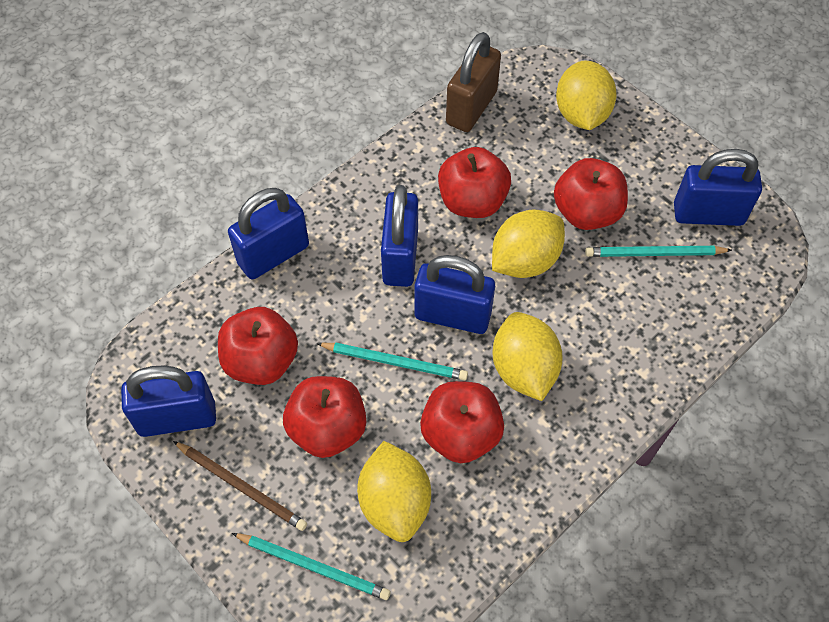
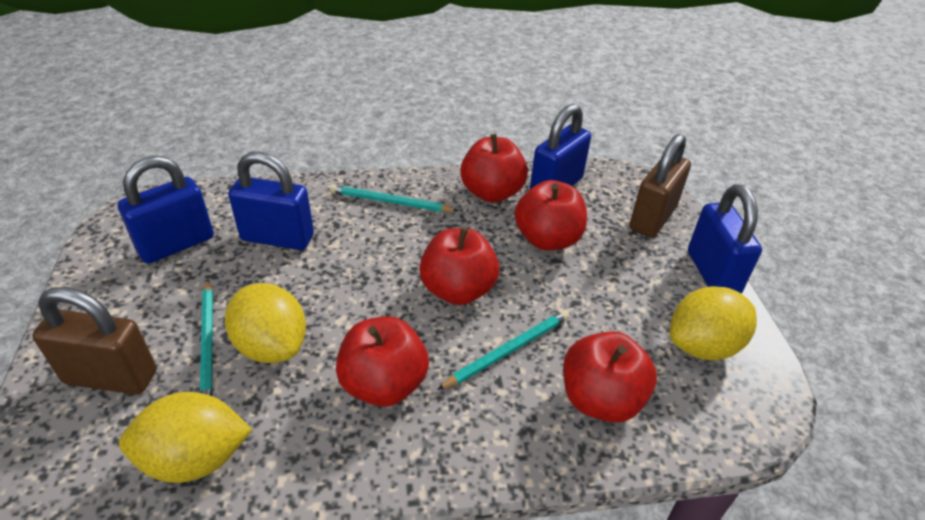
blue padlock: [121,365,216,437] [228,188,309,280] [381,185,418,287] [415,255,495,334] [674,149,762,226] = 5 -> [118,156,214,264] [228,152,314,250] [530,104,591,189] [688,184,762,293] = 4
brown padlock: [446,32,501,132] = 1 -> [32,287,157,395] [629,134,691,238] = 2
brown pencil: [173,441,307,531] = 1 -> none = 0
yellow lemon: [357,441,431,542] [492,209,565,278] [492,312,563,401] [556,60,617,130] = 4 -> [119,392,252,483] [225,283,306,363] [670,286,757,360] = 3

